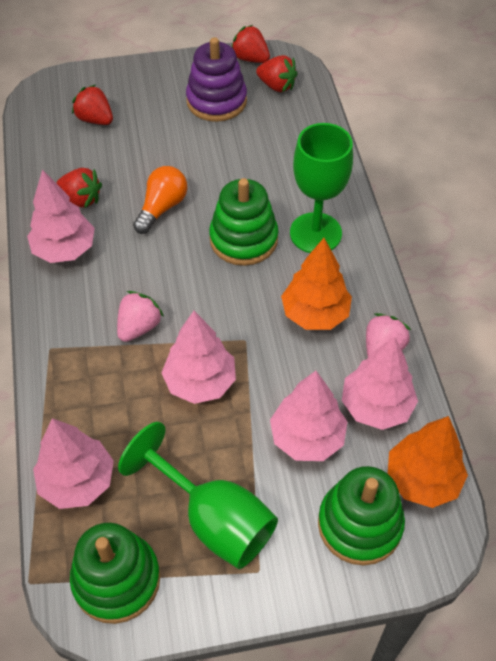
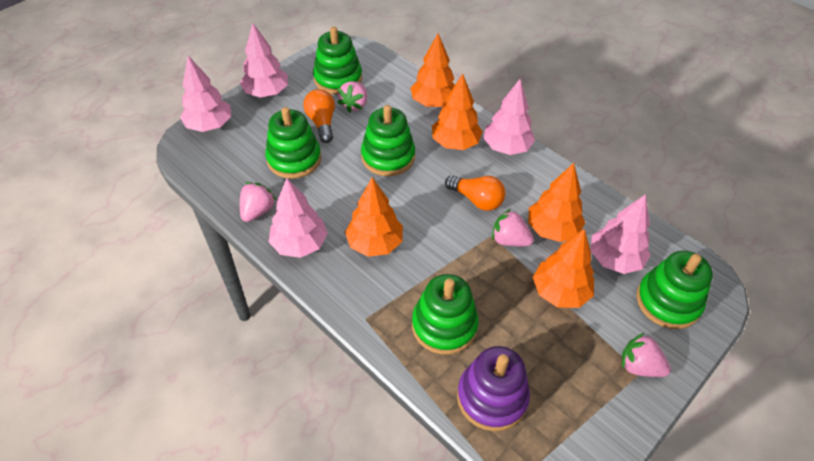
green goblet: [118,422,278,569] [290,123,353,253] = 2 -> none = 0
green stacking toy: [70,523,160,624] [209,178,278,266] [318,466,405,565] = 3 -> [265,107,321,179] [313,27,362,94] [361,105,415,176] [412,274,479,355] [636,251,713,329] = 5
orange light bulb: [133,166,187,234] = 1 -> [303,89,335,143] [445,175,506,211] = 2
orange tree: [281,238,352,330] [388,416,468,508] = 2 -> [345,177,403,257] [410,33,455,107] [432,74,483,150] [528,163,585,242] [533,229,594,308] = 5
pink strawberry: [117,291,164,342] [366,313,411,356] = 2 -> [240,182,277,222] [338,81,367,113] [492,209,534,246] [622,333,671,377] = 4
red strawberry: [57,168,102,208] [72,85,113,125] [231,25,270,63] [256,55,298,92] = 4 -> none = 0

